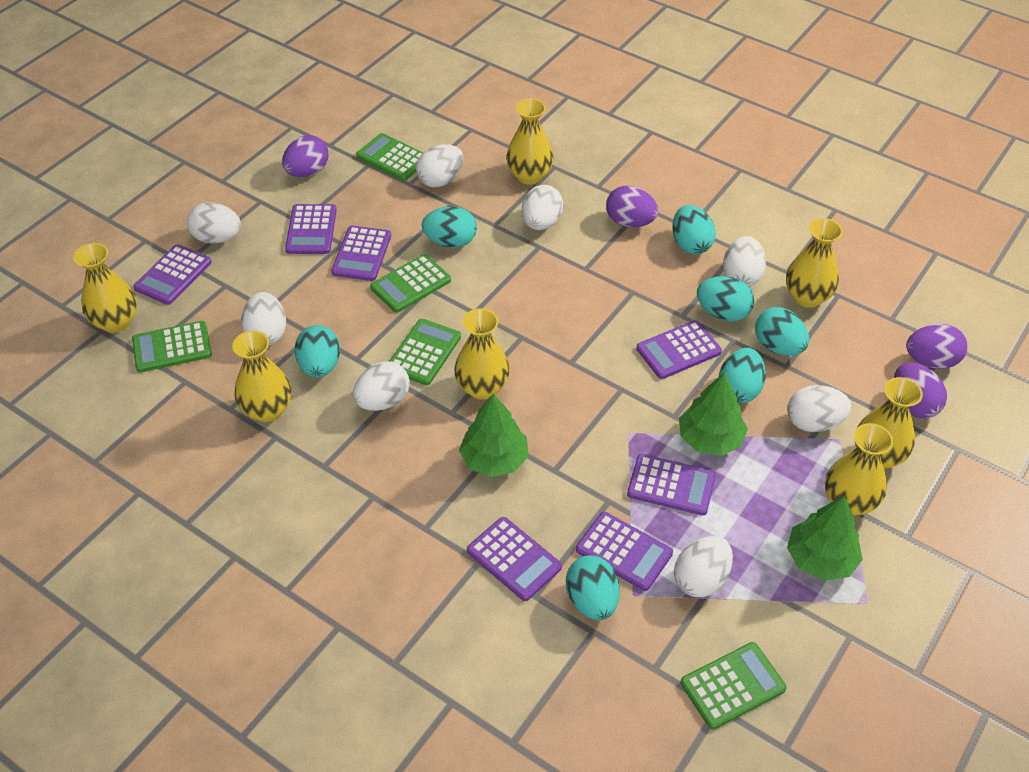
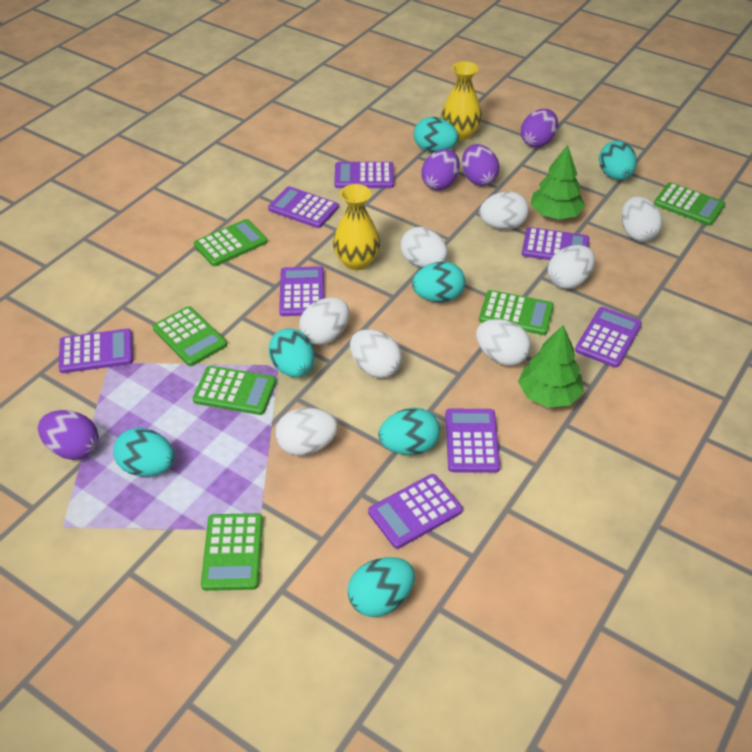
green calculator: [132,321,212,373] [356,133,423,181] [370,254,451,313] [389,319,461,385] [680,642,787,730] = 5 -> [153,306,227,366] [193,366,276,415] [194,219,268,266] [201,513,263,591] [479,290,554,335] [654,182,726,226] = 6
green tree: [459,393,529,477] [679,372,748,456] [787,496,863,581] = 3 -> [518,325,584,408] [530,145,585,220] = 2
purple calculator: [133,244,211,305] [285,204,337,254] [331,226,391,281] [467,517,562,601] [576,512,673,591] [627,454,716,516] [636,320,722,379] = 7 -> [59,329,133,373] [268,186,339,228] [279,266,324,316] [334,162,394,188] [368,474,463,549] [445,409,500,473] [522,227,589,260] [575,307,642,368] = 8
yellow vase: [73,243,137,333] [232,331,291,422] [454,308,510,400] [506,98,553,185] [786,218,843,308] [825,423,893,516] [855,377,923,469] = 7 -> [333,184,380,270] [441,61,482,141] = 2

